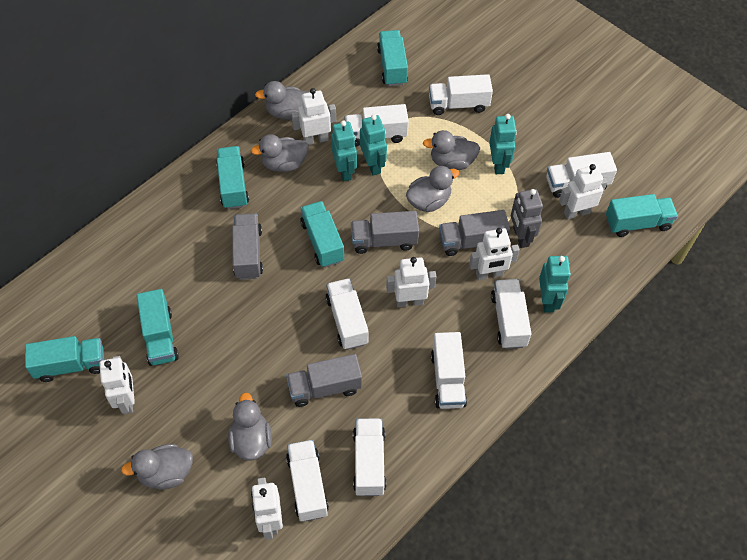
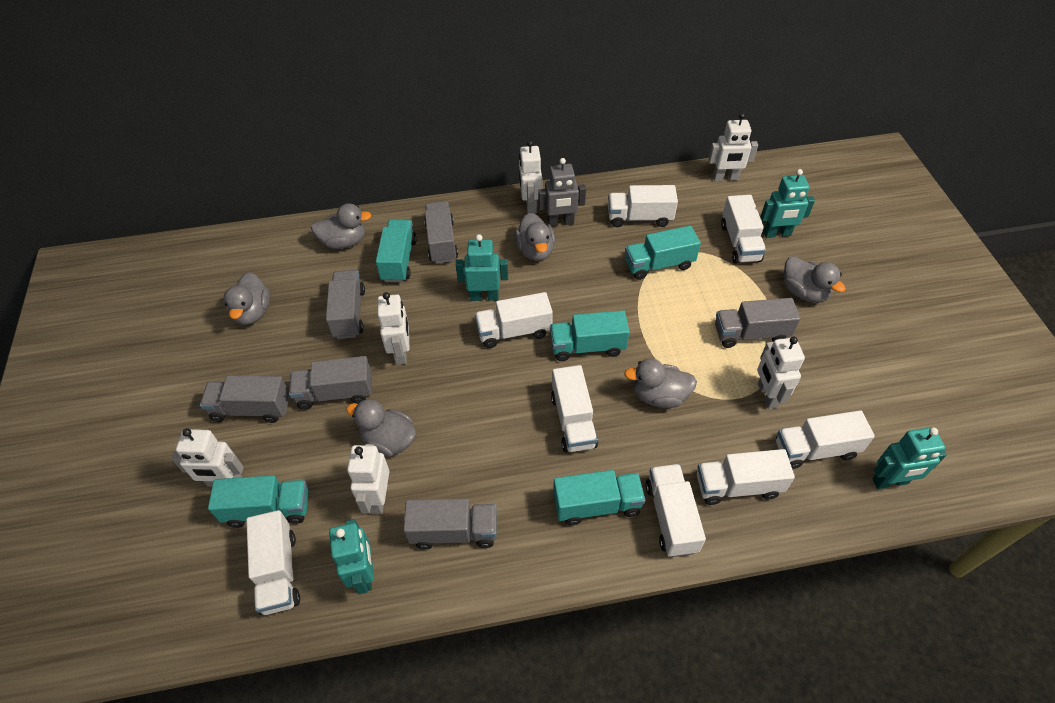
grey truck: [232,213,263,280] [286,354,362,407] [351,211,419,254] [439,210,510,256] = 4 -> [200,375,289,423] [289,356,372,410] [326,270,365,339] [403,498,497,550] [424,201,458,264] [715,298,800,348] = 6
turquoise truck: [25,336,104,382] [137,289,179,366] [216,146,249,209] [300,201,344,268] [377,30,408,86] [606,194,678,237] = 6 -> [208,475,309,528] [376,219,417,283] [550,310,630,361] [553,470,645,525] [625,226,701,280] = 5

